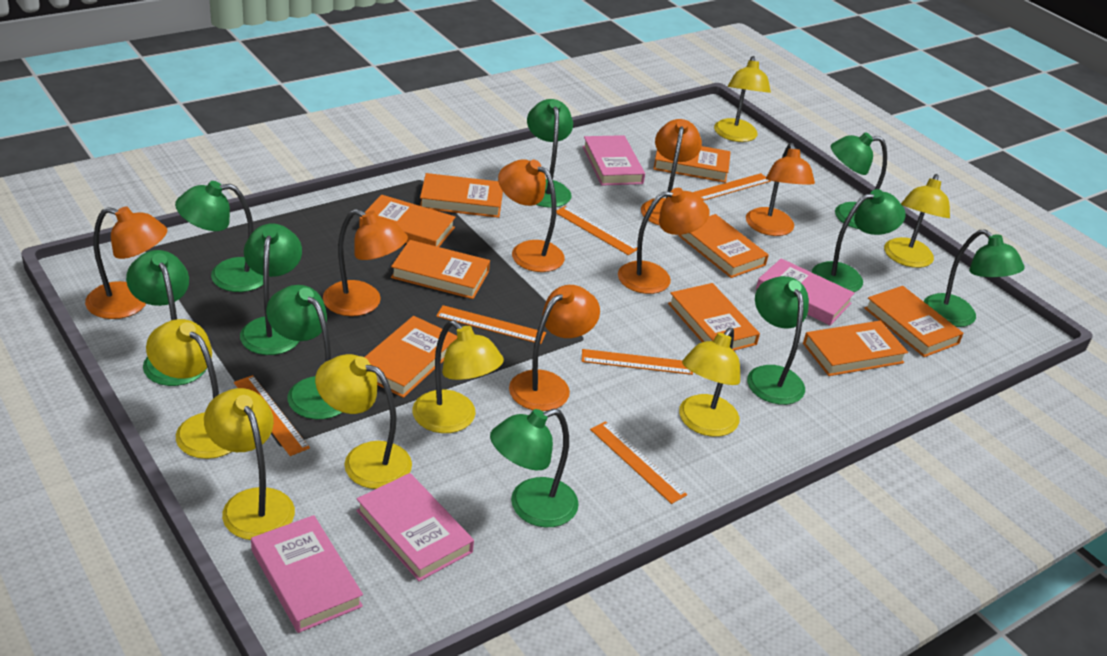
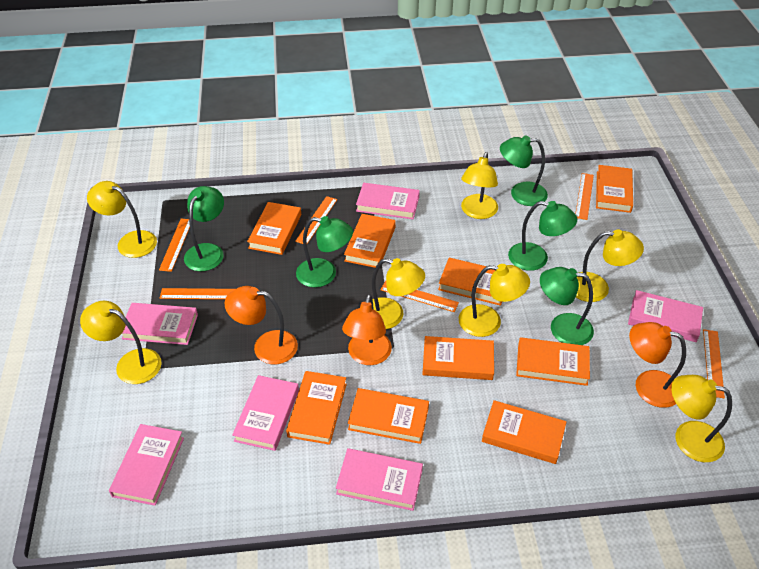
green lamp: [126,250,207,386] [175,181,263,292] [240,224,302,355] [266,285,342,419] [490,409,579,527] [527,99,573,208] [747,276,809,405] [812,189,906,292] [831,132,887,229] [923,230,1025,327] = 10 -> [184,186,224,271] [296,216,353,288] [500,135,548,206] [508,201,577,271] [540,267,594,345] = 5
orange lamp: [85,206,167,319] [323,209,408,316] [498,159,565,272] [509,285,600,411] [618,188,710,294] [641,119,702,225] [746,143,815,236] = 7 -> [225,286,298,364] [342,294,392,365] [629,322,686,408] = 3
pink book: [251,515,363,633] [356,473,474,581] [583,135,645,185] [756,258,855,325] = 4 -> [109,424,184,506] [122,303,198,345] [232,375,299,451] [336,448,423,511] [356,183,420,219] [628,290,703,342] = 6

